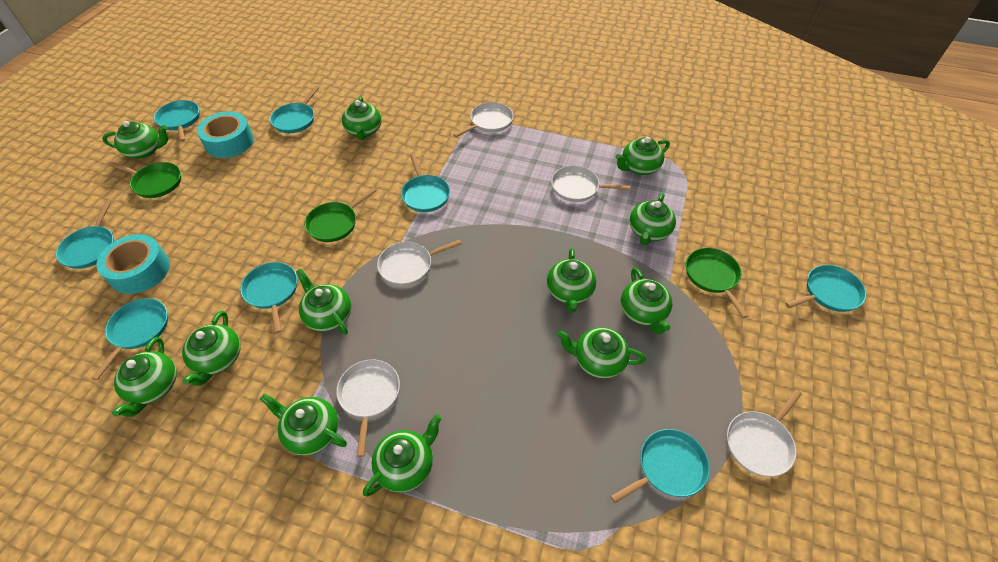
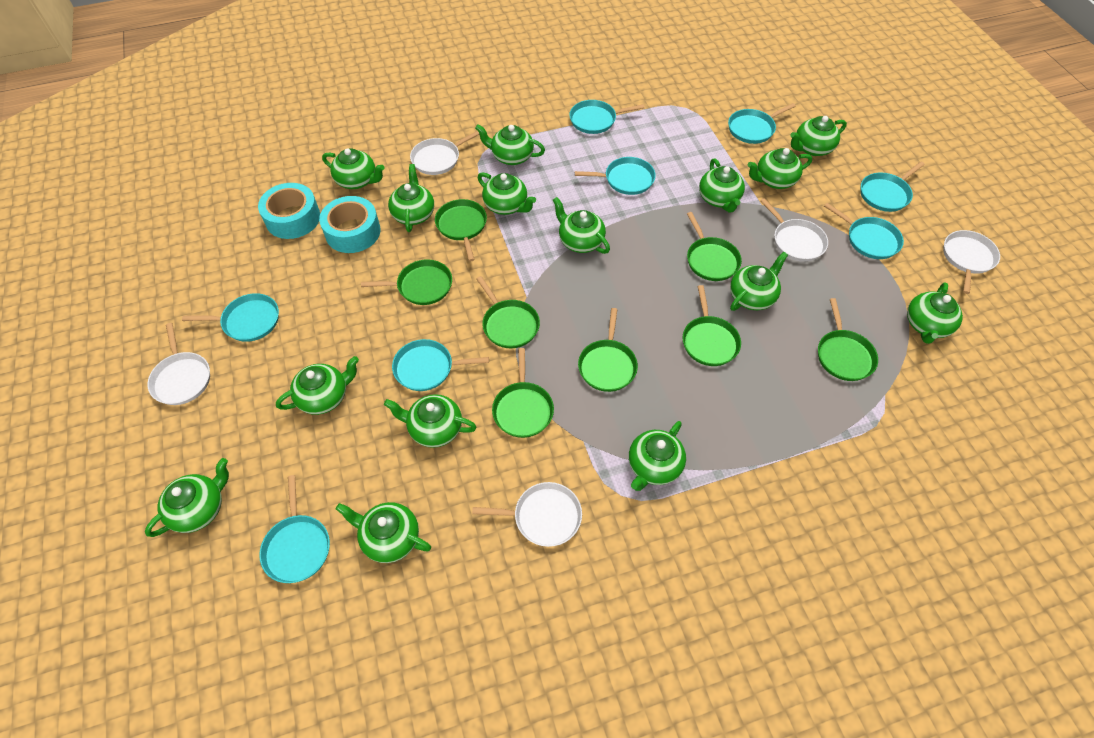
green pan: [109,162,181,198] [305,188,377,242] [686,248,748,318] = 3 -> [361,259,452,305] [435,199,487,261] [476,276,540,348] [492,348,554,438] [578,308,638,392] [682,285,741,366] [687,212,742,281] [818,298,878,381] = 8
green teapot: [102,121,168,159] [112,337,177,417] [182,311,241,386] [260,393,347,456] [296,269,351,334] [342,96,381,140] [363,414,442,496] [547,248,596,313] [557,327,646,379] [615,137,670,175] [621,268,673,334] [629,193,676,245] = 12 -> [145,458,229,537] [276,356,359,415] [322,148,385,189] [336,502,431,563] [384,394,477,448] [388,164,434,232] [475,124,545,165] [478,172,536,215] [553,197,610,254] [629,421,686,491] [699,158,745,212] [730,252,788,311] [748,148,812,189] [790,116,847,156] [907,282,963,344] = 15

